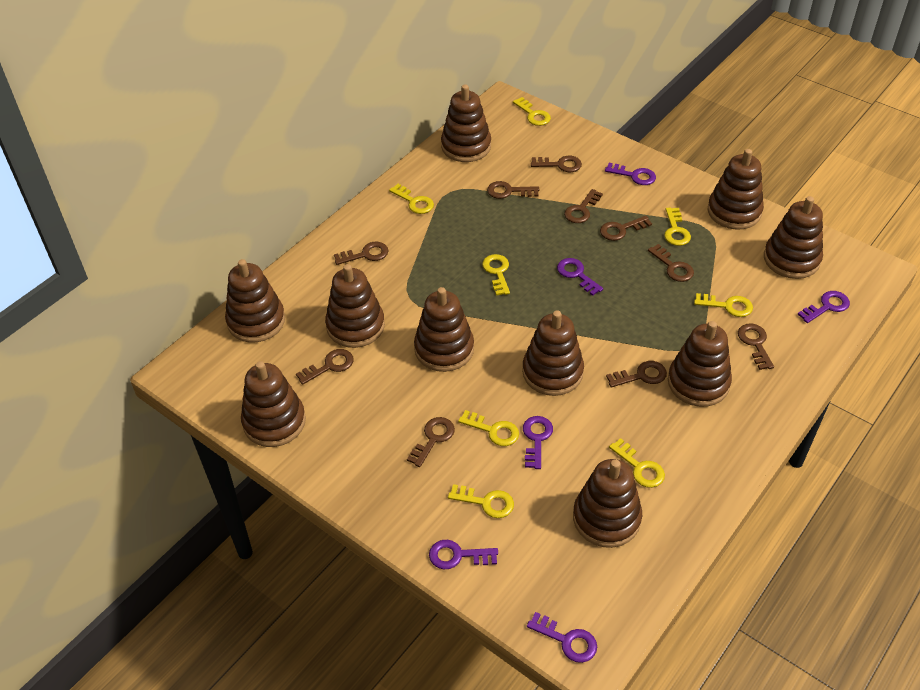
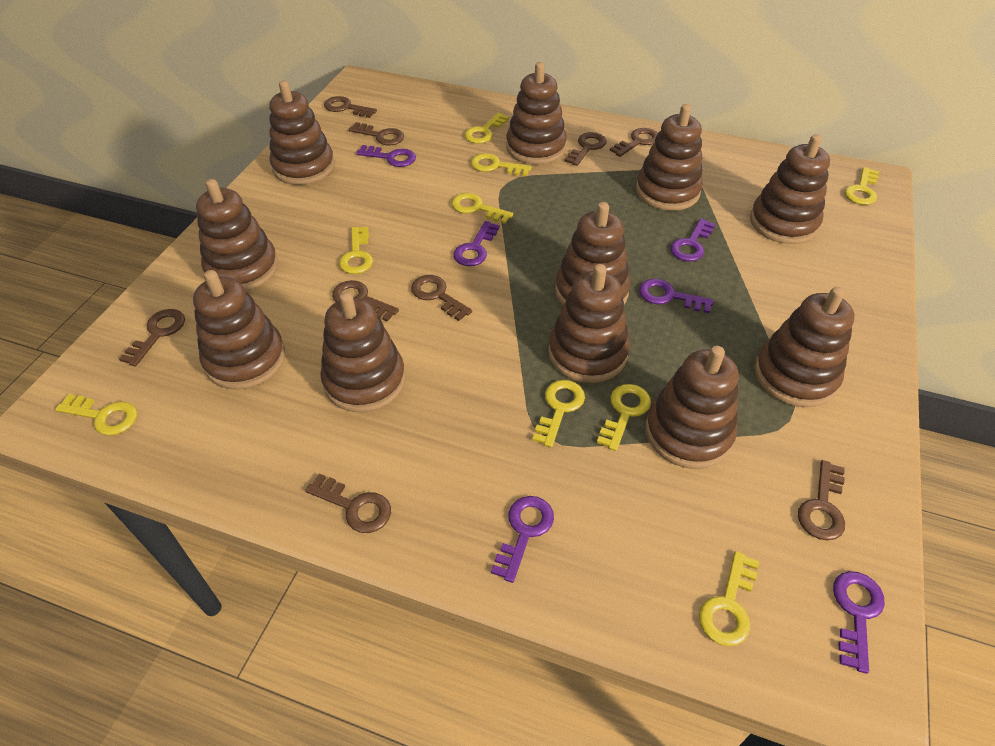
brown key: [296,349,354,385] [334,242,389,265] [407,417,455,467] [487,181,539,199] [531,156,582,172] [564,189,603,223] [600,216,652,241] [606,361,667,387] [648,244,694,282] [738,323,774,370] = 10 -> [119,309,185,366] [305,473,391,533] [324,96,377,118] [332,280,399,322] [349,122,404,145] [411,275,472,321] [565,132,606,166] [609,128,658,157] [798,460,845,541] = 9
brown stacking toy: [225,259,285,343] [241,361,306,447] [325,264,385,348] [414,287,474,372] [441,85,491,162] [522,310,584,396] [573,459,642,548] [668,321,732,407] [707,149,764,230] [764,196,823,279] = 10 -> [193,270,285,390] [196,179,278,291] [269,80,335,185] [320,292,405,413] [506,62,567,165] [548,264,630,383] [555,202,630,305] [636,104,703,211] [645,346,738,469] [750,134,830,244] [754,287,855,407] = 11
yellow key: [389,184,434,214] [448,484,514,518] [458,410,519,446] [482,254,510,296] [513,97,551,126] [609,438,665,488] [664,208,691,246] [694,293,753,317] = 8 -> [55,394,137,436] [339,227,373,274] [451,193,513,224] [464,113,509,144] [471,153,532,176] [532,380,585,447] [597,384,651,451] [699,551,759,646] [844,167,879,205] = 9

